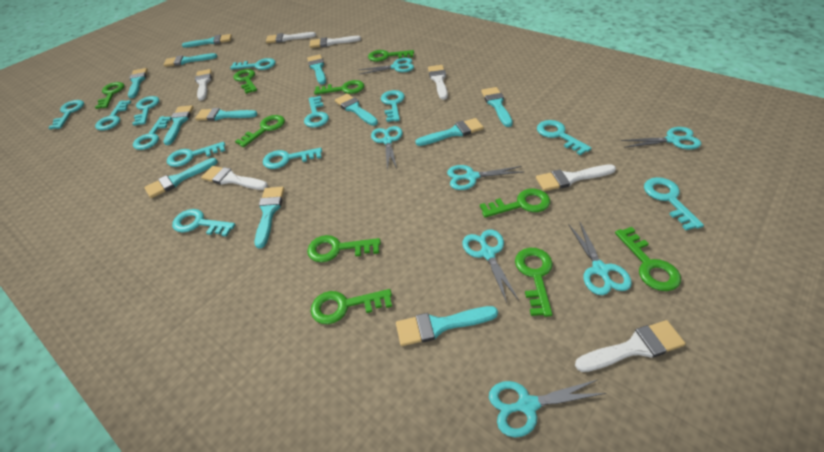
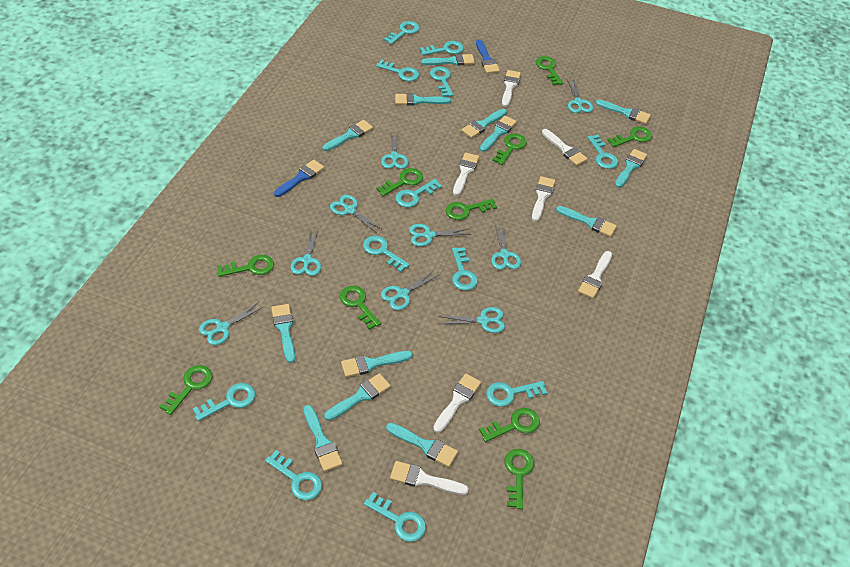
blue brush: none = 0 -> [274,160,325,197] [476,39,500,74] = 2
turquoise brush: [128,68,148,98] [144,158,218,198] [163,53,217,67] [163,105,194,145] [182,34,232,48] [195,108,258,121] [255,187,284,248] [307,55,326,84] [335,94,378,126] [396,306,498,346] [415,118,484,146] [481,87,513,127] = 12 -> [271,304,295,363] [303,405,343,472] [323,120,373,151] [324,373,391,421] [341,351,413,377] [386,423,458,467] [395,93,451,106] [421,54,475,66] [461,109,507,138] [480,115,517,152] [556,206,617,237] [596,100,651,124] [615,149,647,188] = 13
turquoise scissors: [359,58,414,74] [371,126,403,170] [447,165,523,190] [462,230,519,303] [489,379,606,437] [568,221,632,295] [621,127,701,149] = 7 -> [199,302,263,345] [290,229,321,276] [330,195,383,233] [381,131,409,169] [381,270,439,310] [409,224,471,246] [438,307,505,333] [491,224,521,270] [567,79,593,113] = 9

